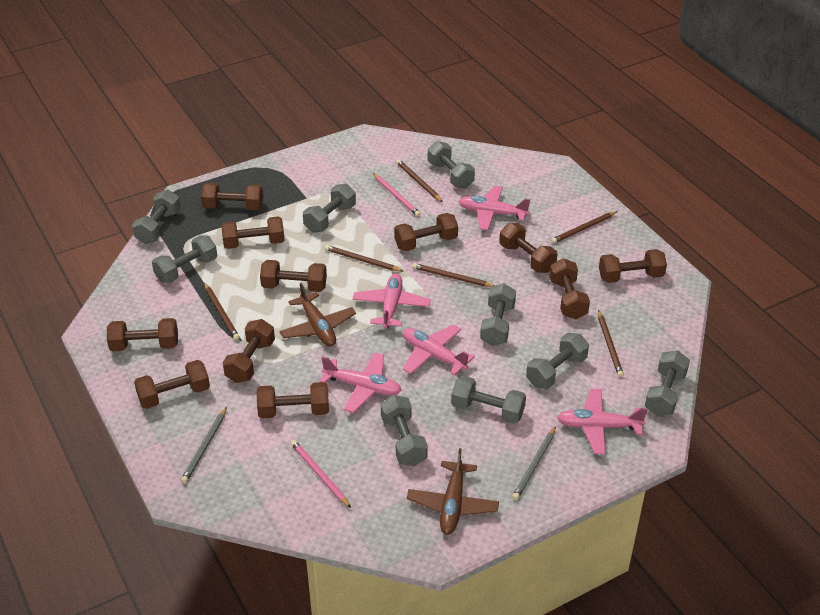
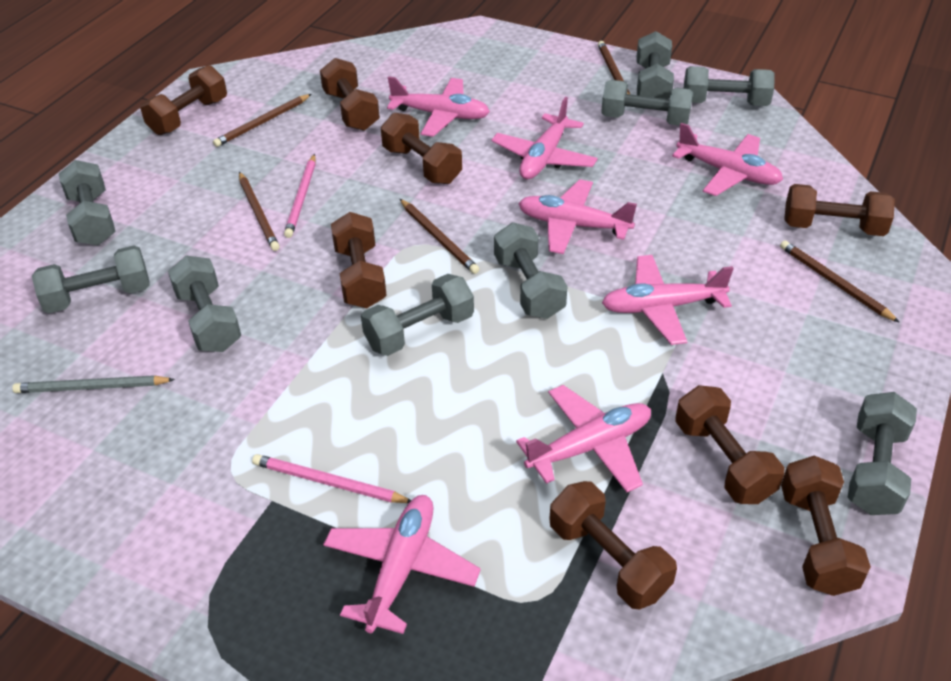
brown dumbbell: [107,318,178,352] [134,360,210,409] [201,183,263,210] [221,216,285,249] [223,319,275,383] [257,382,329,419] [260,260,327,292] [394,213,458,251] [499,223,557,273] [549,258,590,319] [599,249,667,283] = 11 -> [140,65,227,135] [320,58,380,131] [331,212,387,308] [381,113,462,184] [549,481,677,609] [675,385,785,504] [781,456,871,596] [784,184,895,236] = 8
brown pencil: [204,283,240,340] [325,245,403,271] [396,159,443,202] [412,263,495,287] [551,211,617,244] [598,310,624,377] = 6 -> [213,94,311,147] [239,172,280,251] [400,199,479,274] [598,41,630,94] [780,240,900,323] = 5
brown plane: [279,283,356,347] [407,448,499,535] = 2 -> none = 0
grey pencil: [181,407,227,483] [512,426,556,500] = 2 -> [12,375,175,393] = 1
pink plane: [319,352,402,413] [353,273,431,329] [403,325,475,375] [459,186,530,230] [557,389,648,455] = 5 -> [323,495,481,634] [387,76,490,137] [491,97,598,179] [516,385,651,492] [518,179,637,254] [602,255,734,345] [672,123,783,196] = 7

